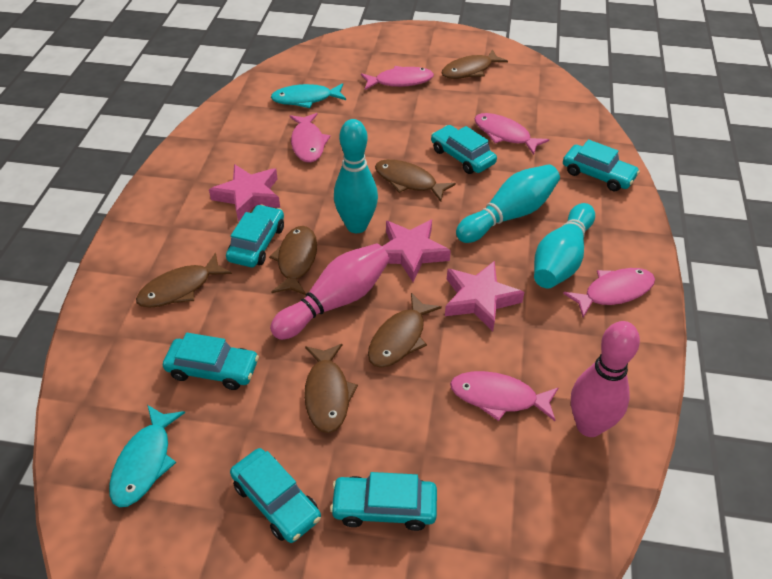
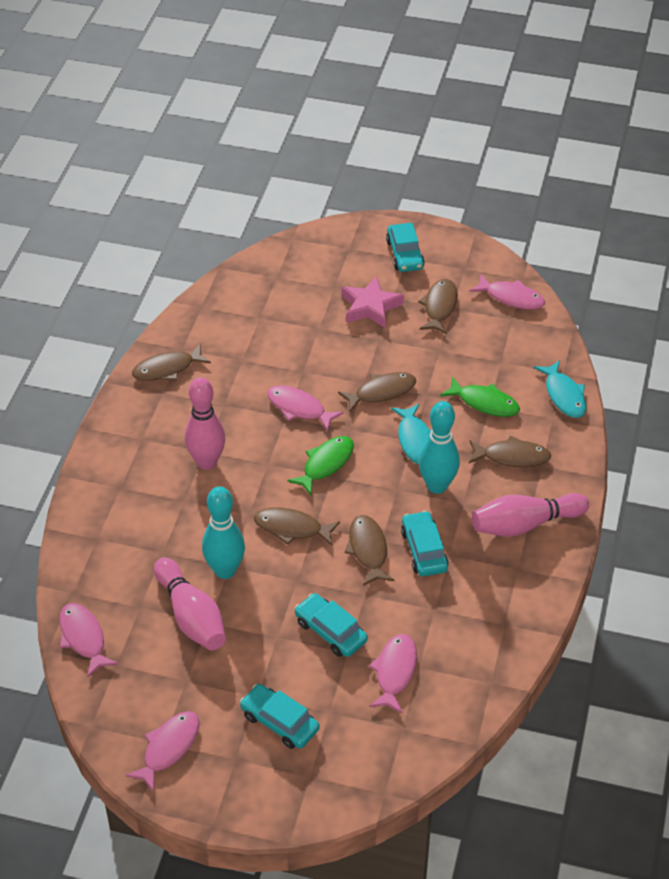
green fish: none = 0 -> [287,436,354,495] [440,376,520,417] = 2
pink bowling pin: [270,244,390,340] [571,321,640,437] = 2 -> [154,557,226,650] [185,377,225,470] [472,493,589,536] = 3
pink star: [209,164,280,221] [382,220,451,282] [445,261,524,332] = 3 -> [342,276,404,328] = 1
turquoise bowling pin: [334,119,378,233] [456,164,560,243] [534,203,595,288] = 3 -> [202,486,245,579] [419,401,460,494] = 2
turquoise car: [163,333,259,390] [226,204,284,267] [230,448,321,543] [330,472,437,531] [431,125,497,174] [563,140,640,192] = 6 -> [240,684,320,749] [295,593,368,657] [386,223,425,272] [401,511,449,576] = 4

